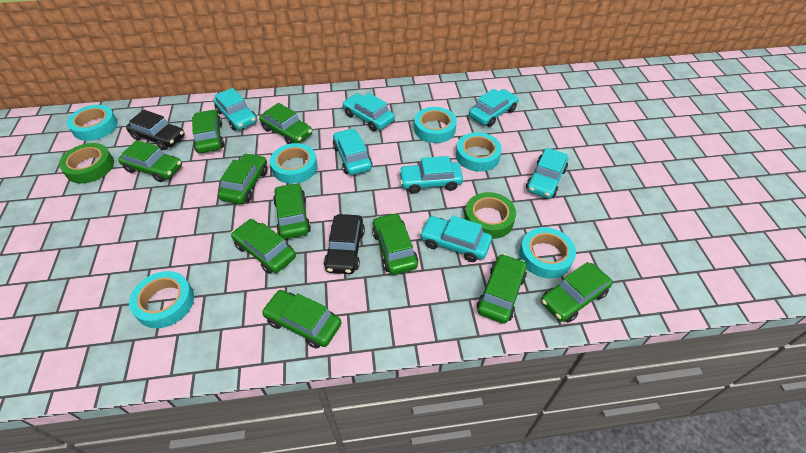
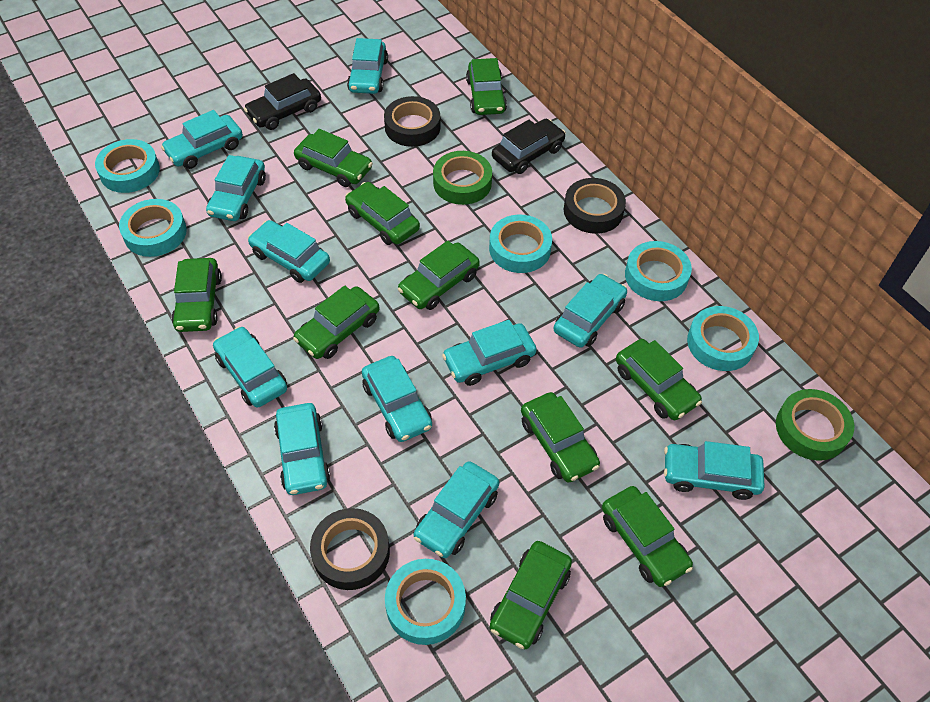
black tape: none = 0 -> [310,508,390,590] [384,96,441,147] [564,178,626,234] = 3
turquoise car: [213,88,257,131] [333,128,372,175] [342,93,395,131] [399,156,463,194] [420,216,492,262] [469,89,519,127] [526,148,568,199] = 7 -> [161,110,243,169] [206,155,266,221] [213,326,287,408] [248,220,330,283] [274,403,330,495] [347,38,388,94] [362,356,432,442] [414,461,499,558] [442,320,537,386] [553,274,627,348] [664,441,765,500] = 11

